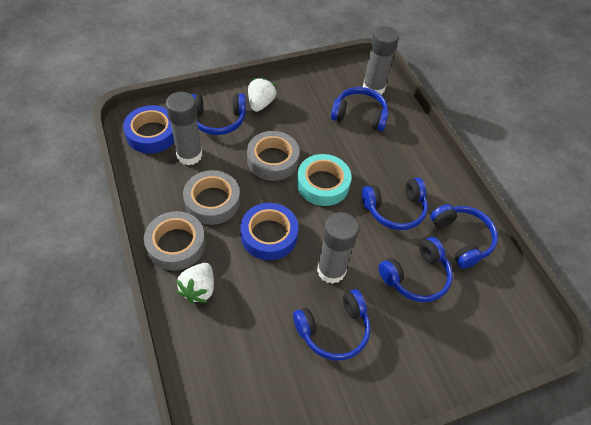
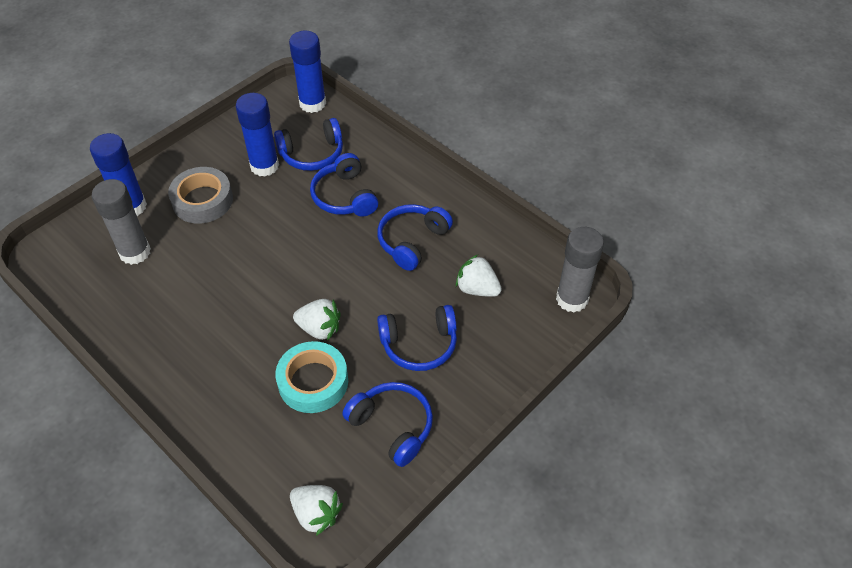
blue glue stick: none = 0 -> [90,133,147,216] [236,93,279,177] [289,31,326,113] = 3
blue headphones: [191,94,246,135] [293,289,371,361] [331,87,389,131] [362,178,428,230] [378,237,453,302] [430,204,498,268] = 6 -> [274,118,343,171] [310,153,378,216] [342,382,433,467] [377,204,453,271] [377,305,457,371] = 5
blue tape: [123,105,174,153] [240,203,298,260] = 2 -> none = 0
grey glue stick: [166,92,202,165] [317,212,359,284] [363,26,399,95] = 3 -> [92,179,151,265] [556,227,604,312] = 2
grey tape: [144,211,206,271] [183,170,240,225] [247,131,299,181] = 3 -> [168,167,233,224] = 1
white strawberry: [176,263,214,303] [248,77,276,112] = 2 -> [290,485,343,536] [293,299,341,341] [456,255,502,297] = 3

